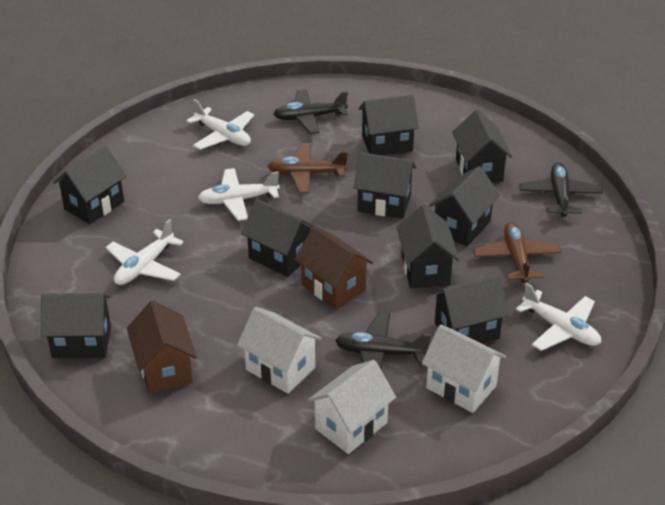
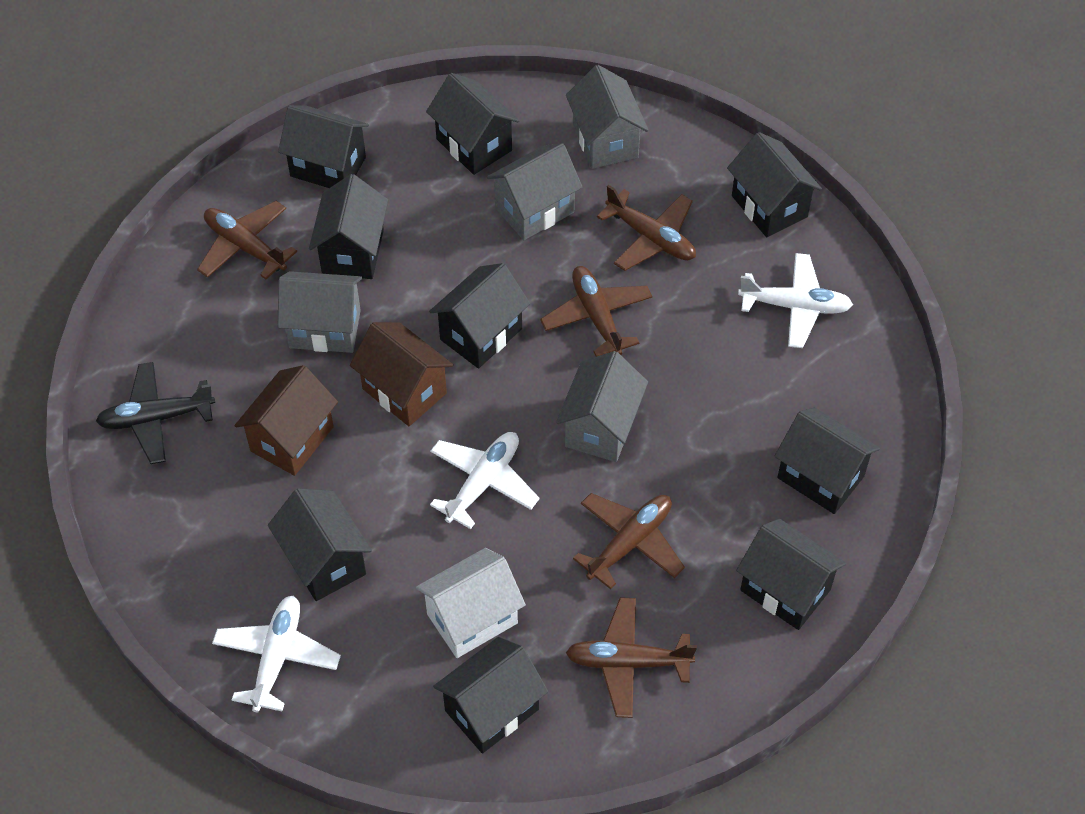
black plane: [273,90,348,134] [335,312,431,369] [519,162,603,217] = 3 -> [96,362,215,464] = 1
brown plane: [268,143,348,193] [473,222,562,283] = 2 -> [197,201,297,280] [540,266,653,357] [566,597,697,718] [573,493,685,589] [597,185,696,271] = 5
grey house: none = 0 -> [278,271,362,353] [487,143,583,240] [556,351,648,462] [566,65,648,169] = 4
white house: [237,307,322,394] [307,360,396,454] [422,325,507,413] = 3 -> [416,548,526,658] = 1
white plane: [106,219,184,285] [186,99,254,150] [198,168,280,221] [516,283,601,351] = 4 -> [212,595,341,712] [430,432,540,529] [738,253,853,348] = 3

